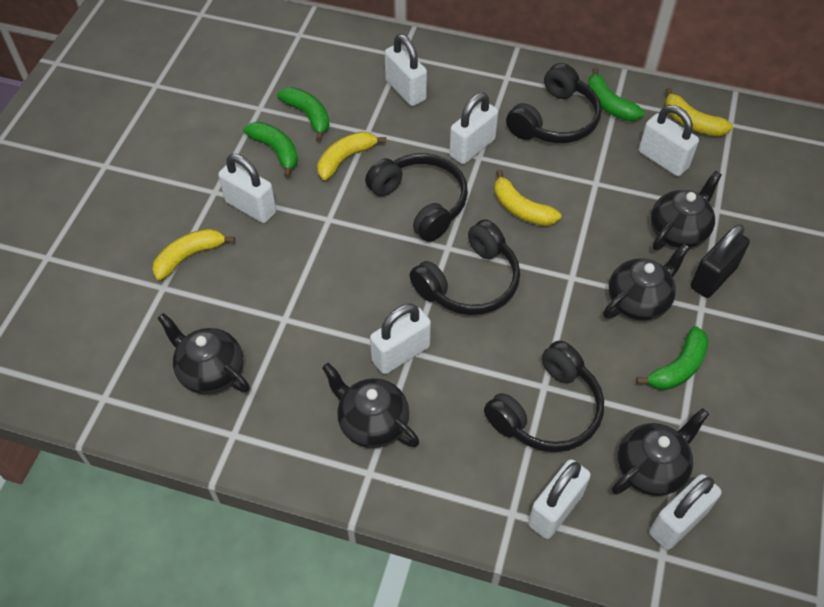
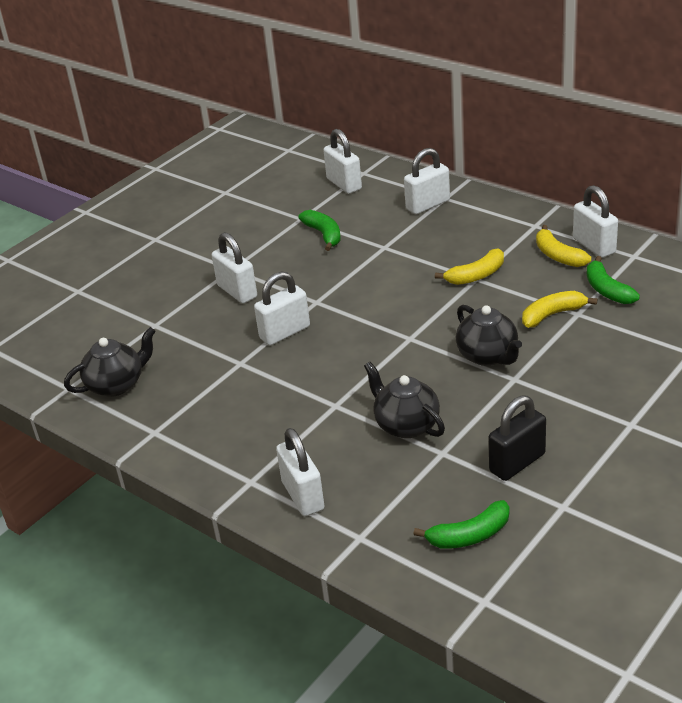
black headphones: [365,153,468,242] [410,219,520,315] [484,341,604,452] [506,63,601,143] = 4 -> none = 0
black teapot: [157,313,250,394] [322,363,419,448] [603,243,690,321] [612,408,709,496] [650,171,722,250] = 5 -> [64,327,155,397] [364,362,445,438] [456,305,522,366] = 3
green banana: [243,122,298,178] [277,87,330,141] [588,67,644,121] [636,326,708,390] = 4 -> [299,210,341,251] [413,500,510,549] [587,256,640,304] = 3
white padlock: [218,154,276,223] [370,303,431,374] [385,34,427,106] [449,93,498,164] [528,459,591,539] [639,105,699,176] [649,474,722,550] = 7 -> [212,232,257,304] [254,271,310,345] [276,428,324,516] [323,129,362,194] [404,148,450,214] [573,185,618,258] = 6
yellow banana: [152,229,235,280] [317,132,386,180] [495,170,561,226] [665,87,733,136] = 4 -> [435,248,504,285] [522,291,597,328] [536,225,591,267] = 3

